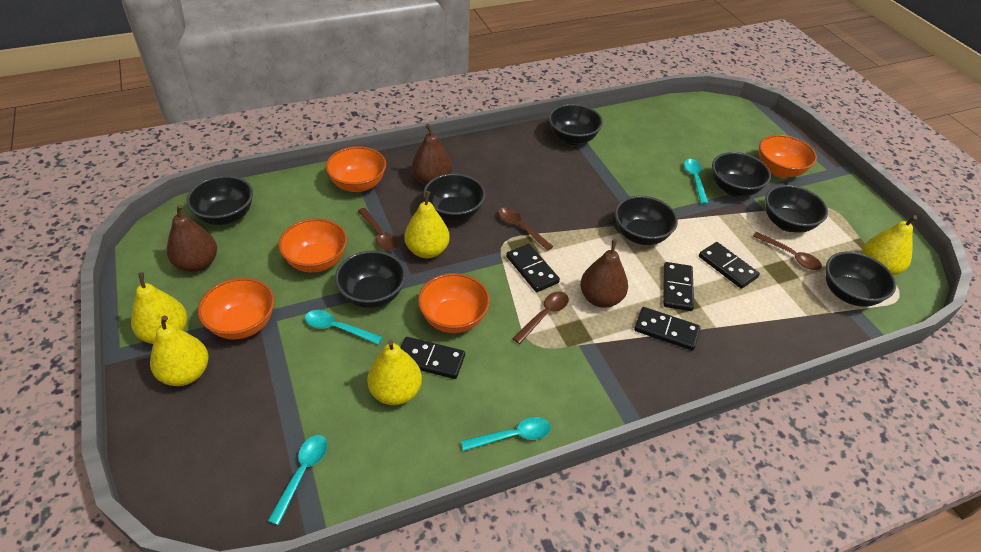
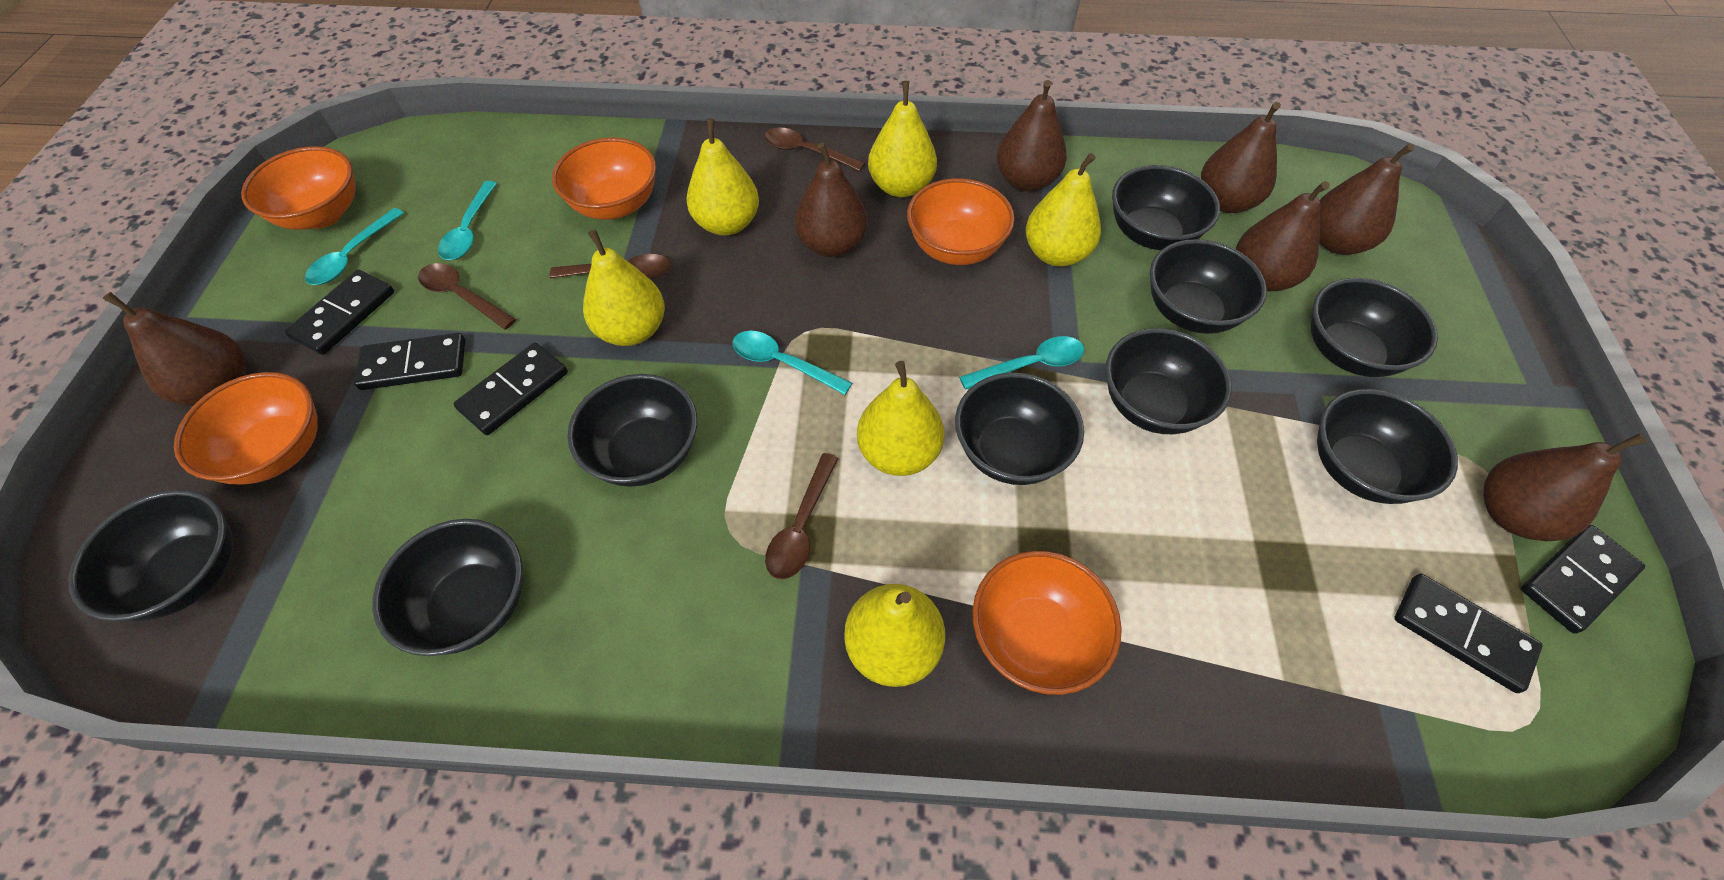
black bowl: [187,176,253,225] [335,250,406,308] [423,173,485,221] [549,104,603,145] [615,196,678,245] [712,152,771,196] [765,185,828,233] [826,251,896,307] = 8 -> [68,490,233,621] [372,519,523,656] [567,374,697,487] [955,373,1084,485] [1106,328,1232,434] [1112,165,1220,250] [1150,239,1267,334] [1311,278,1438,377] [1317,389,1458,504] = 9
brown pear: [167,205,217,272] [412,123,452,186] [580,239,628,308] = 3 -> [103,292,246,406] [795,143,868,257] [997,80,1067,191] [1201,102,1281,213] [1236,181,1330,291] [1319,144,1414,255] [1484,433,1647,541] = 7
yellow pear: [131,272,187,344] [150,315,208,386] [367,339,422,405] [405,191,450,258] [862,215,918,275] = 5 -> [583,230,665,346] [686,118,759,236] [844,584,945,687] [857,361,944,476] [868,81,937,197] [1026,153,1101,267] = 6

